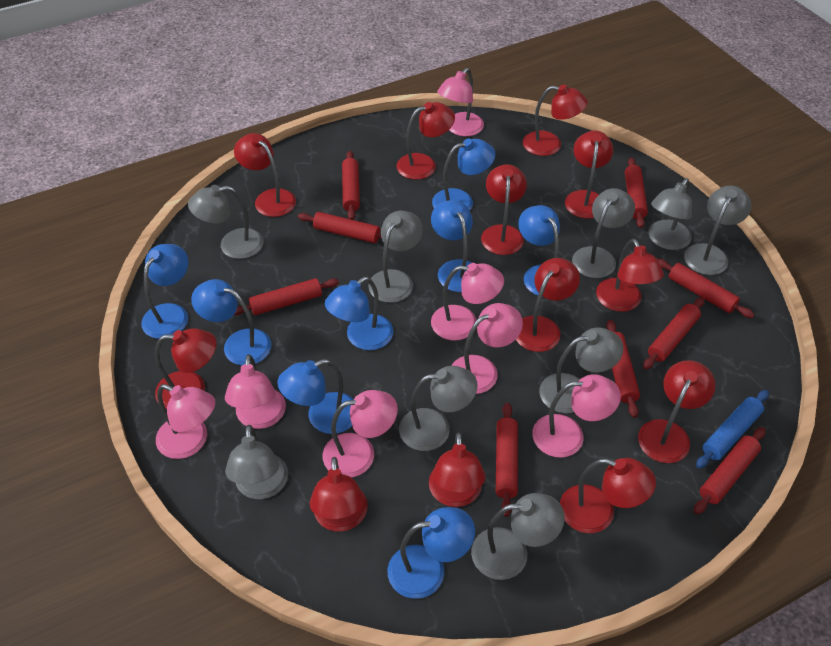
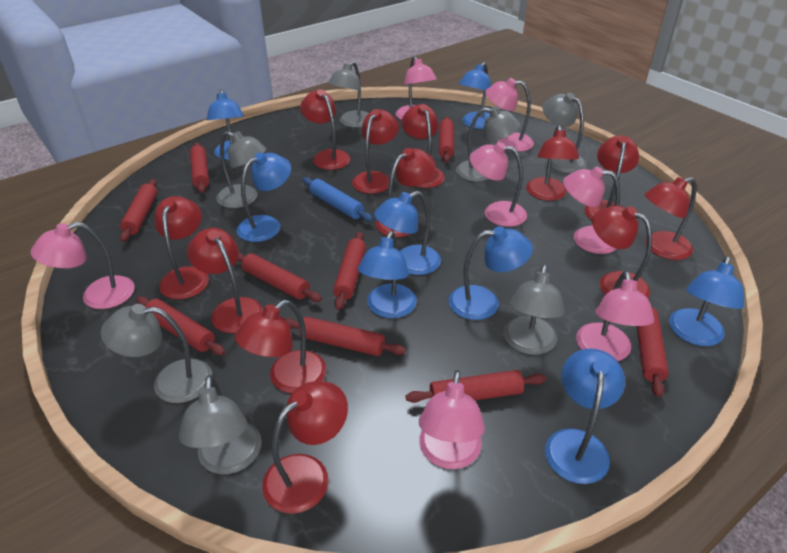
grey lamp: [188,185,263,259] [225,425,288,499] [368,211,423,303] [399,366,478,451] [471,493,565,580] [539,328,623,413] [572,188,635,278] [649,178,693,250] [684,185,751,275] = 9 -> [100,304,212,403] [179,375,262,474] [216,131,267,208] [328,61,369,128] [456,106,520,182] [504,264,565,355] [543,93,587,173] = 7

